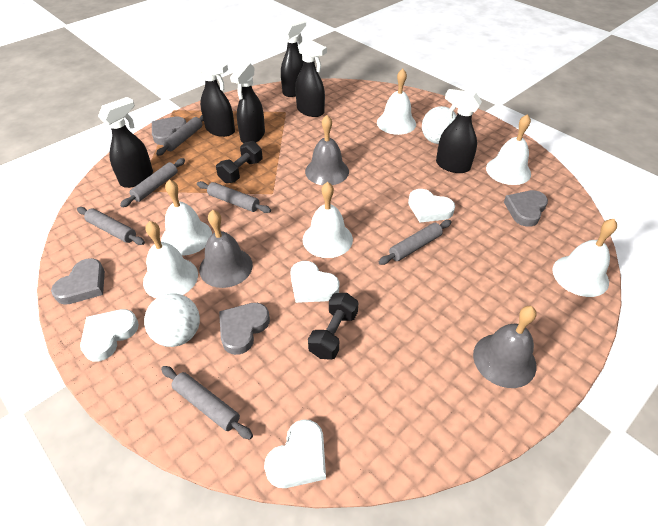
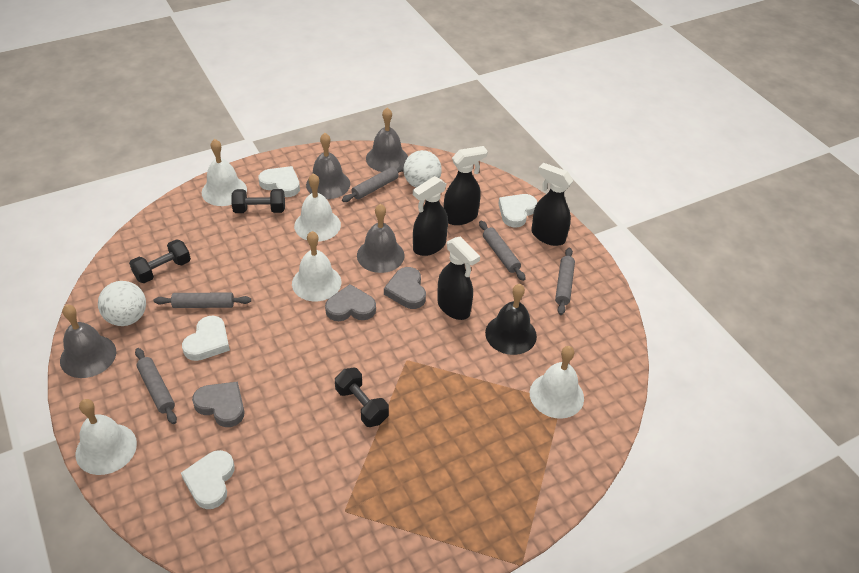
black bell: none = 0 -> [485,284,537,355] = 1
black dumbbell: [216,141,263,183] [308,293,358,360] = 2 -> [129,239,191,283] [231,189,285,213] [335,368,389,427] = 3
black spray bottle: [98,97,153,188] [197,56,235,137] [230,62,265,143] [281,19,306,97] [295,38,327,117] [436,89,482,173] = 6 -> [413,176,448,256] [437,236,480,320] [444,146,488,225] [531,163,573,246] = 4
grey bell: [199,210,253,288] [305,115,349,185] [473,306,537,388] = 3 -> [60,305,116,378] [306,133,350,199] [357,204,405,273] [366,108,408,172] = 4
grey heart: [51,258,105,305] [152,116,186,145] [219,303,270,355] [504,190,548,227] = 4 -> [192,382,245,427] [325,284,376,321] [384,267,426,309] = 3
grey rolling pin: [77,207,145,245] [120,158,185,207] [156,115,204,156] [161,366,253,439] [197,181,271,213] [379,220,451,265] = 6 -> [135,348,177,424] [154,292,251,308] [342,165,404,202] [479,221,526,281] [555,248,575,315] = 5
white bell: [143,221,198,298] [161,180,212,256] [303,182,353,258] [377,69,416,135] [486,114,531,185] [552,219,617,297] = 6 -> [76,399,137,475] [202,139,247,206] [292,231,341,301] [294,173,341,242] [530,346,584,419] = 5

